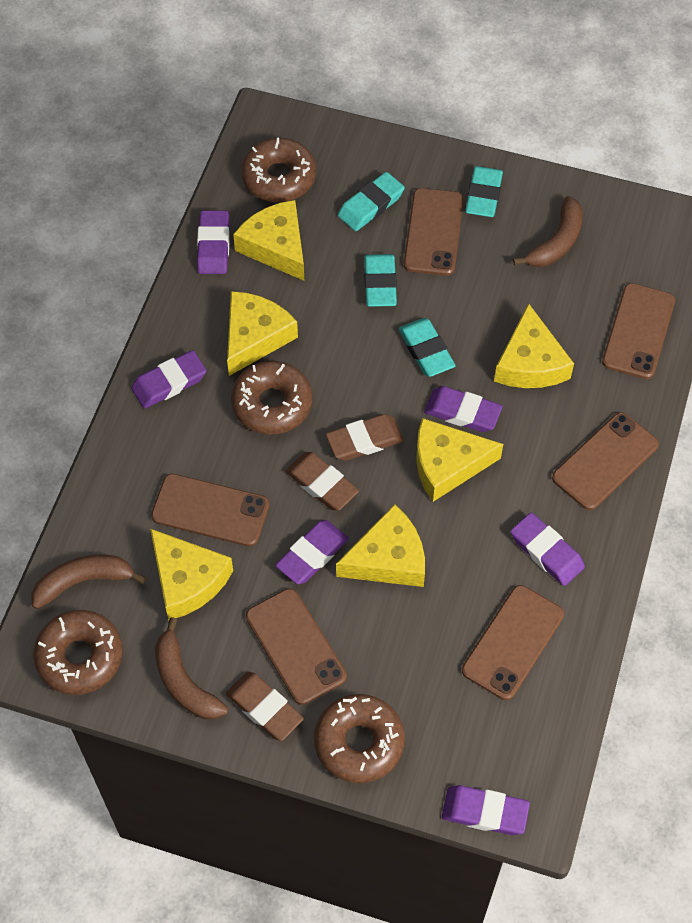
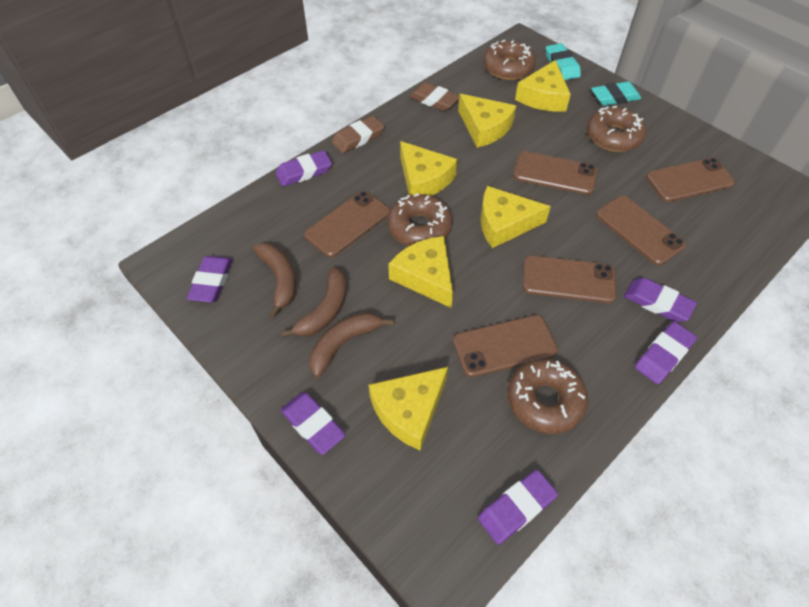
brown eraser: [226,672,304,741] [285,452,359,511] [326,414,404,461] = 3 -> [332,116,385,153] [409,82,459,111] = 2
turquoise eraser: [338,172,405,231] [364,254,397,307] [399,318,456,377] [465,166,503,217] = 4 -> [546,43,581,80] [591,81,641,106] = 2

